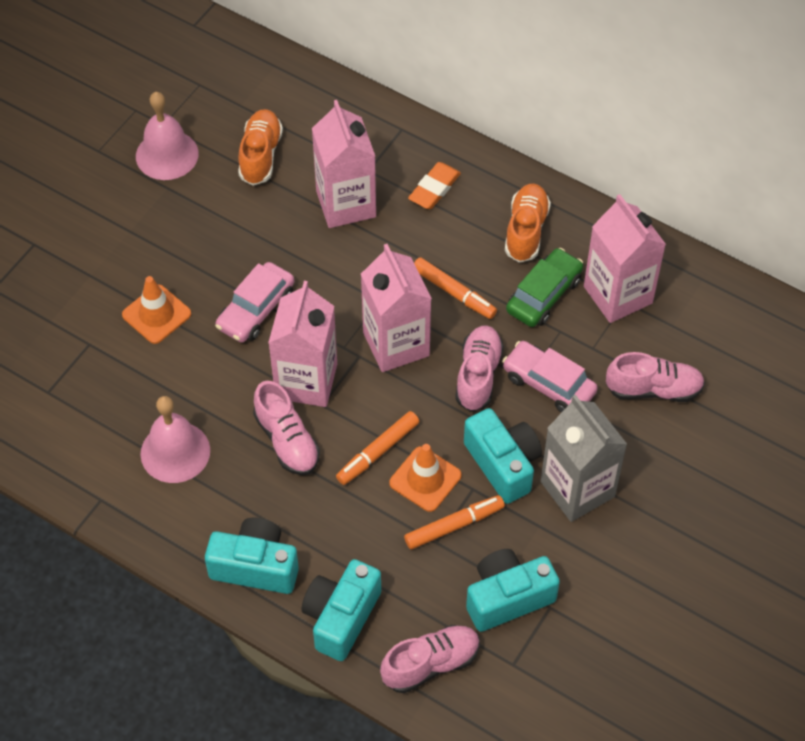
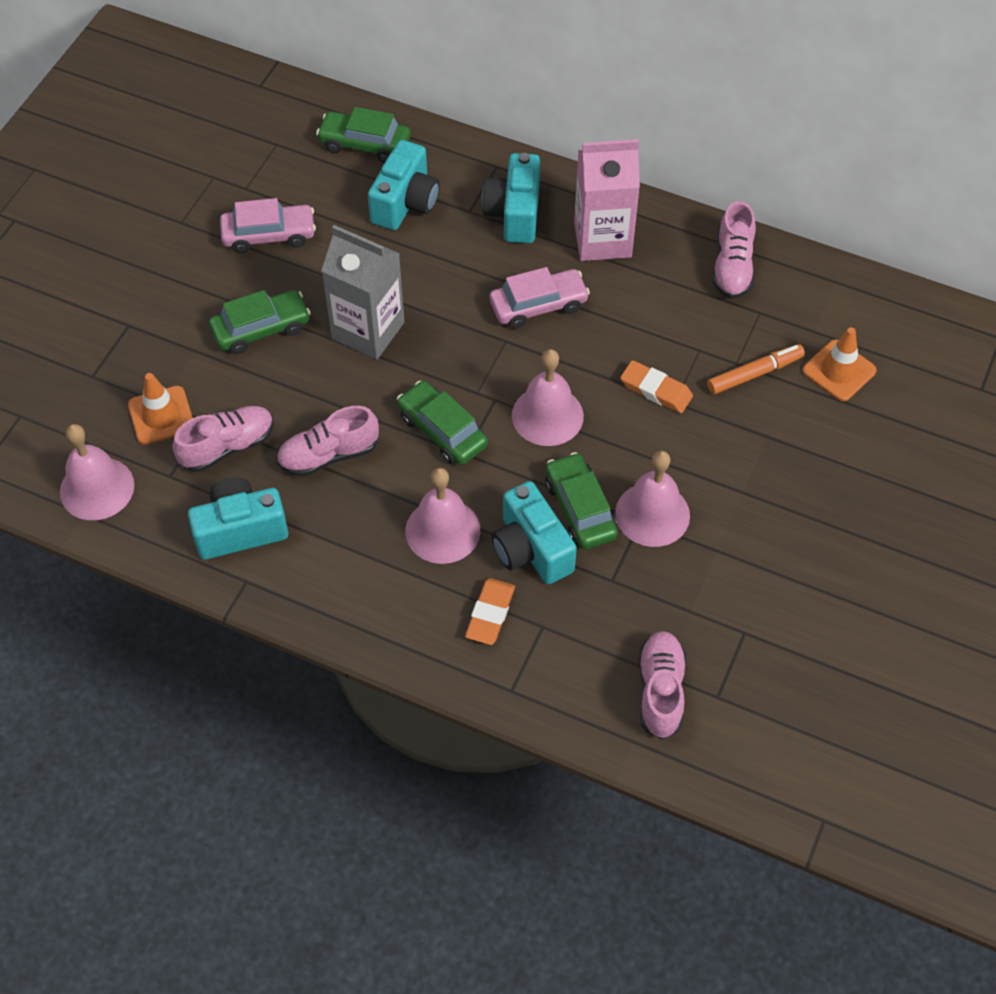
green car: [506,248,583,327] = 1 -> [209,290,311,354] [316,107,410,163] [397,381,488,465] [545,452,618,549] = 4
orange eraser: [408,162,461,209] = 1 -> [465,578,515,645] [620,360,693,413] = 2
orange marker: [336,411,420,485] [404,495,505,549] [414,257,497,319] = 3 -> [707,344,805,394] = 1
orange shoe: [238,109,283,186] [505,183,551,263] = 2 -> none = 0
pink bell: [136,92,199,180] [140,396,210,483] = 2 -> [60,424,134,520] [405,468,480,564] [512,349,584,446] [615,451,690,547] = 4
pink carton: [268,281,337,407] [312,100,376,228] [361,244,432,372] [584,194,666,323] = 4 -> [574,139,640,261] = 1

